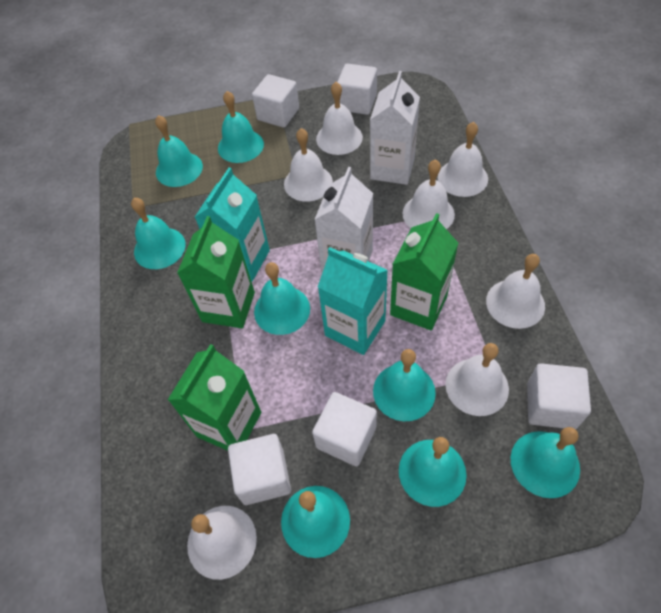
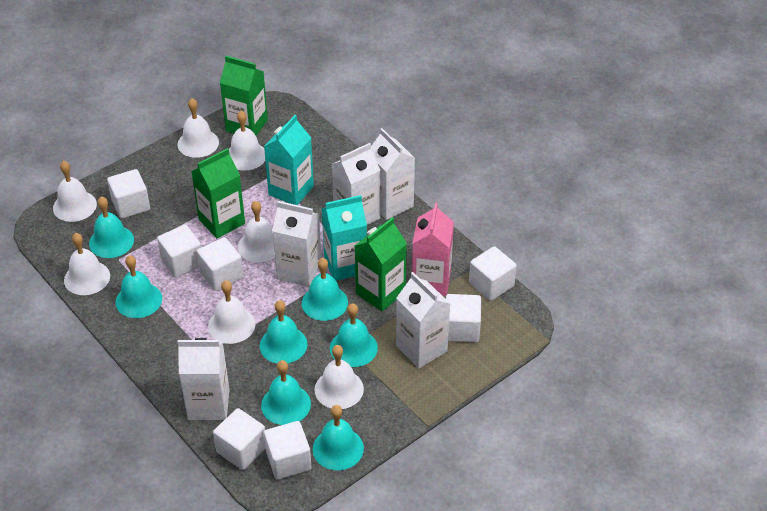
pink carton: none = 0 -> [412,203,454,296] = 1
turquoise bell: [131,198,186,269] [155,115,203,187] [218,91,264,163] [254,262,310,335] [281,486,350,558] [373,349,436,421] [399,437,467,507] [511,427,580,498] = 8 -> [89,196,134,258] [116,255,162,318] [260,300,308,364] [261,360,311,425] [302,258,348,321] [313,405,364,470] [330,303,378,367] = 7
white carton: [314,167,373,273] [370,71,420,185] = 2 -> [178,338,230,420] [272,201,321,287] [332,143,380,225] [371,128,415,220] [396,272,450,369] = 5
white cube: [228,434,291,505] [252,74,299,128] [312,392,377,466] [337,64,377,115] [527,363,591,429] = 5 -> [107,169,150,219] [157,225,201,278] [197,237,243,291] [213,408,265,470] [264,421,311,480] [446,294,481,342] [469,246,517,301] = 7

